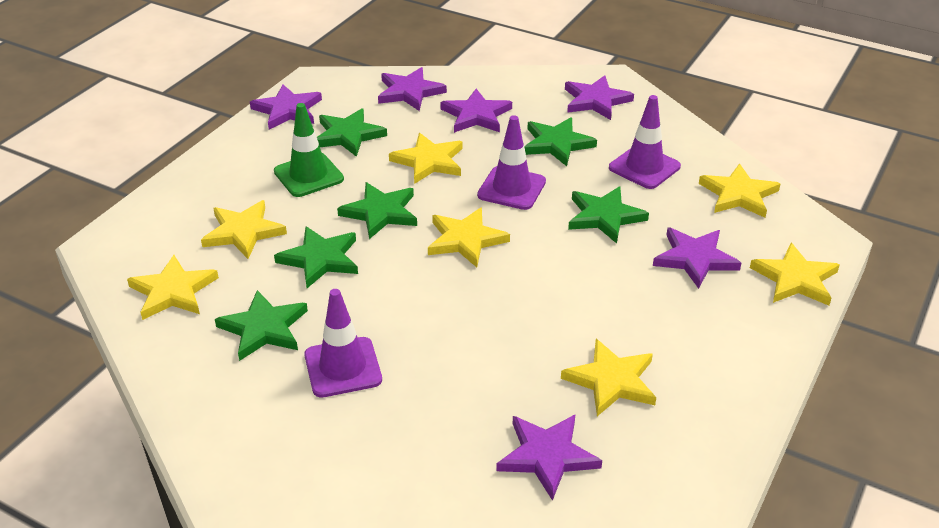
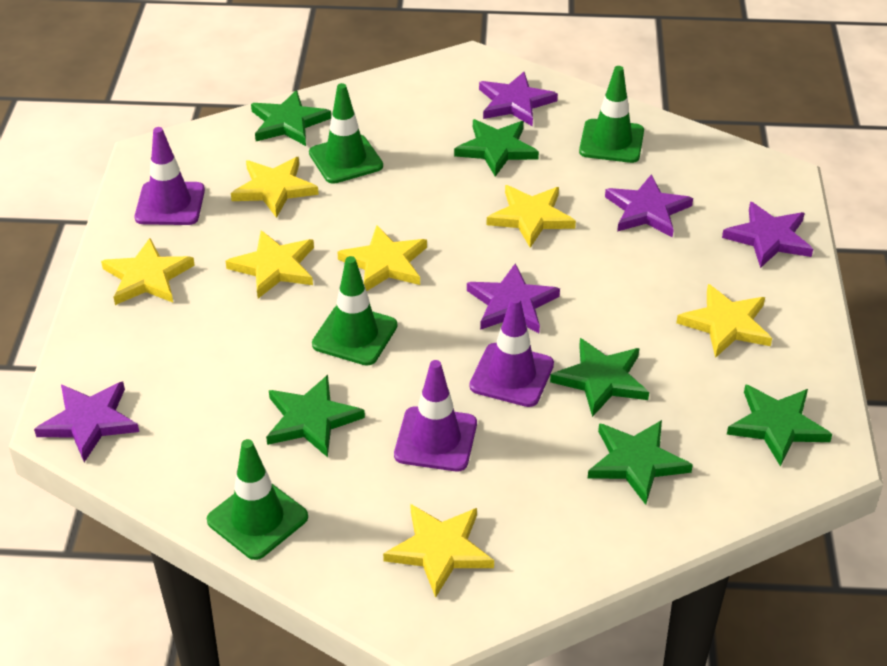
green traffic cone: [274,103,344,197] = 1 -> [207,439,308,560] [309,83,383,184] [312,256,397,366] [579,66,644,163] = 4
purple star: [250,85,322,130] [378,67,447,111] [440,89,512,133] [496,414,602,501] [565,75,634,120] [653,228,741,289] = 6 -> [34,382,139,462] [467,263,560,333] [479,72,558,127] [605,174,693,237] [722,202,813,268] = 5

